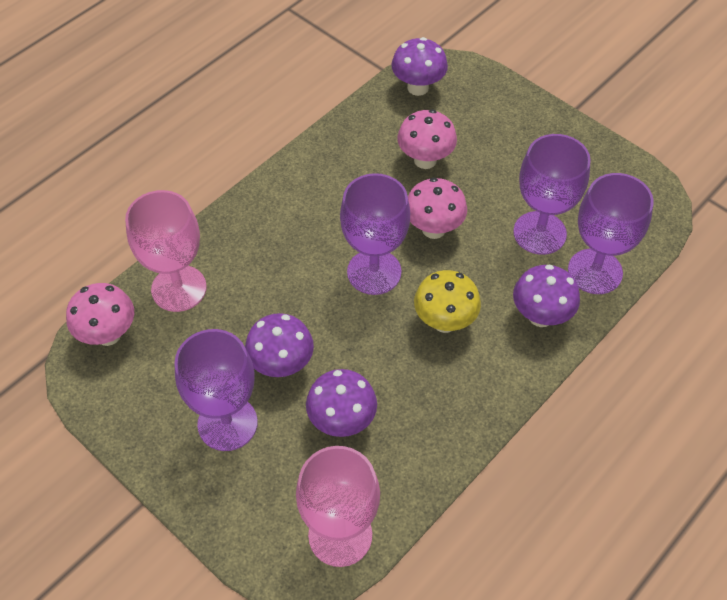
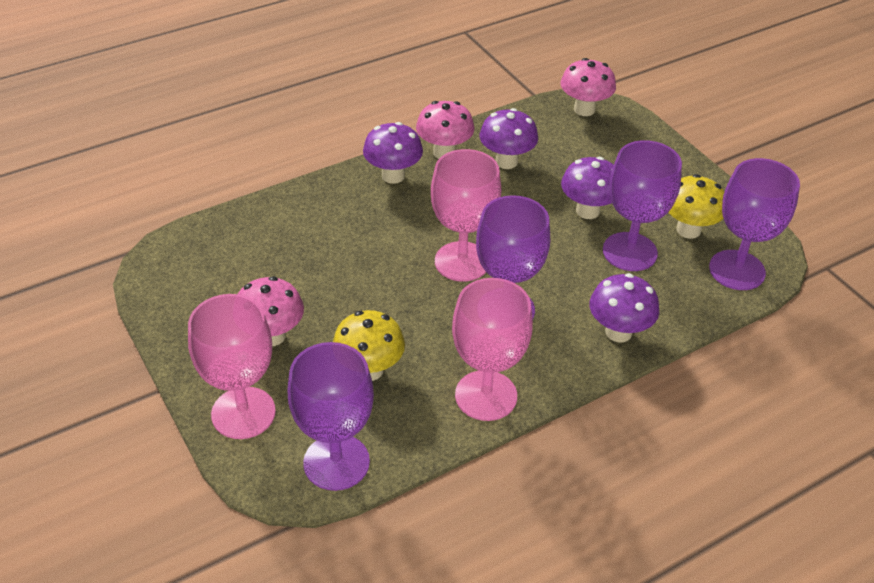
pink goblet: [125,190,207,312] [296,446,380,567] = 2 -> [188,294,276,439] [431,149,501,282] [452,278,533,421] = 3
yellow mushroom: [414,270,481,333] = 1 -> [333,310,405,381] [668,174,724,239] = 2

